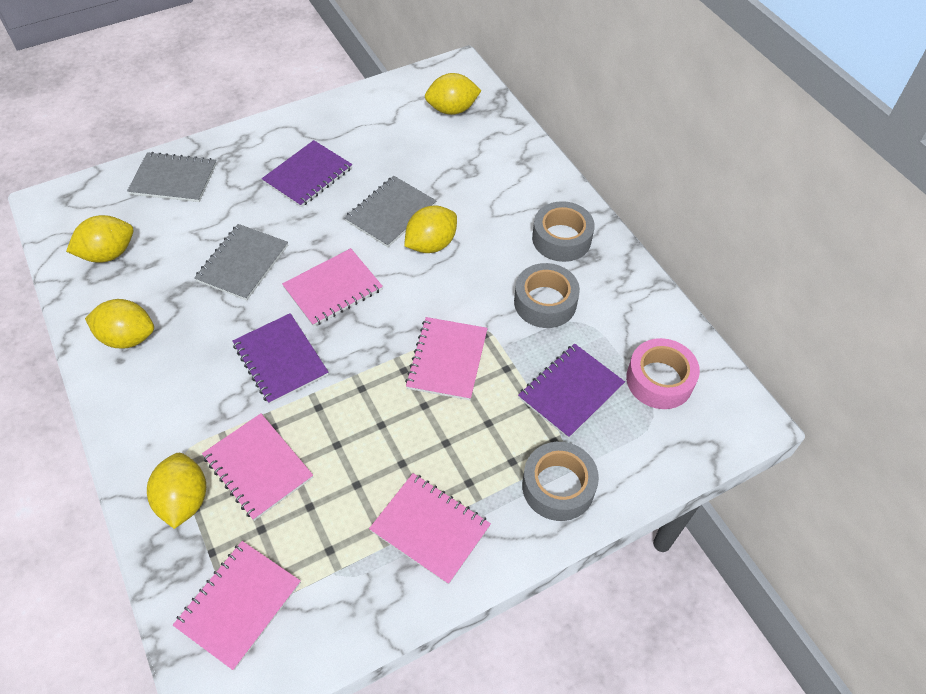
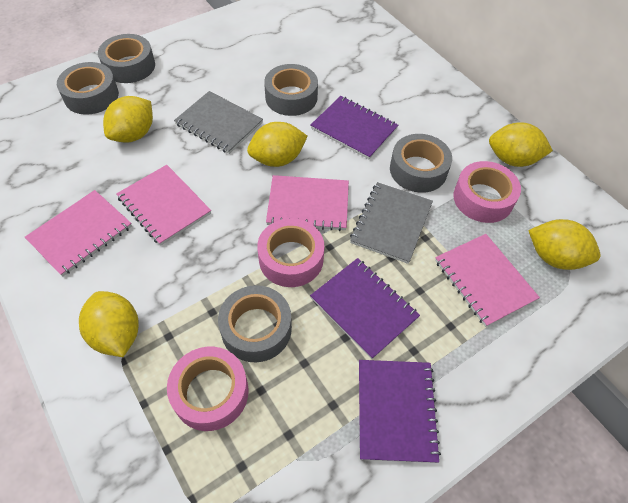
grey notebook: [127,152,216,202] [194,224,288,300] [344,176,436,247] = 3 -> [174,91,263,154] [350,182,433,264] = 2
grey tape: [514,263,580,328] [522,442,599,521] [532,201,595,262] = 3 -> [57,62,119,114] [98,34,155,83] [218,285,292,362] [264,64,318,116] [390,134,452,193] = 5
pink notebook: [173,541,301,670] [202,413,313,521] [282,248,383,327] [369,473,491,585] [405,317,488,400] = 5 -> [25,190,132,276] [116,165,211,245] [266,175,349,231] [435,234,540,327] = 4
pink tape: [626,338,700,409] = 1 -> [167,347,249,431] [257,218,324,287] [453,161,521,223] = 3

